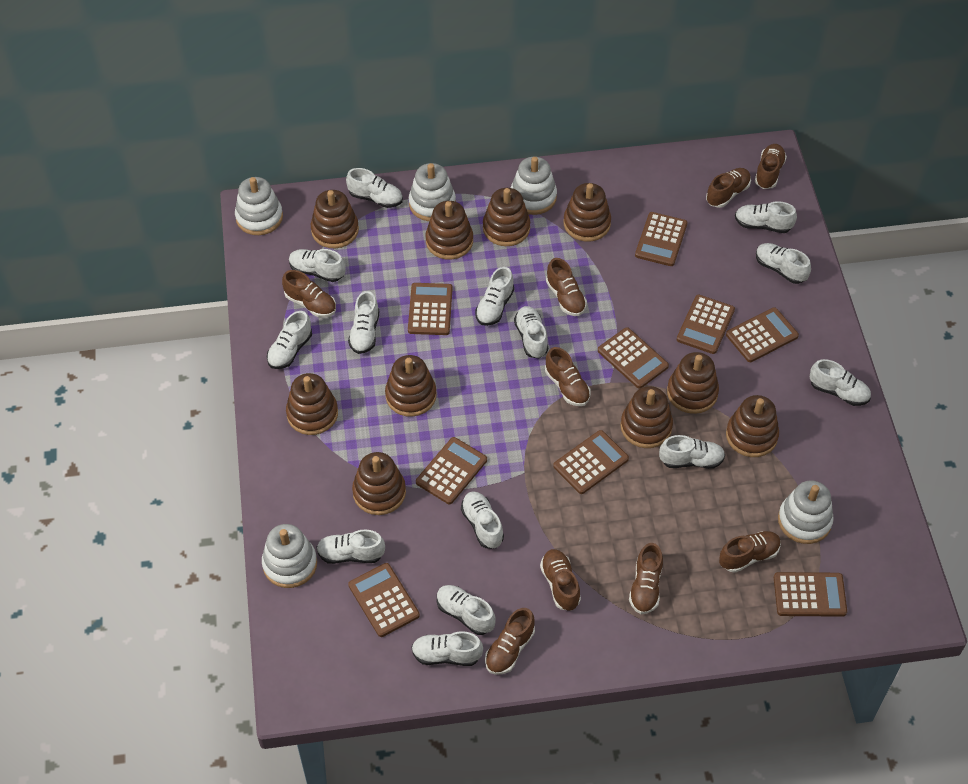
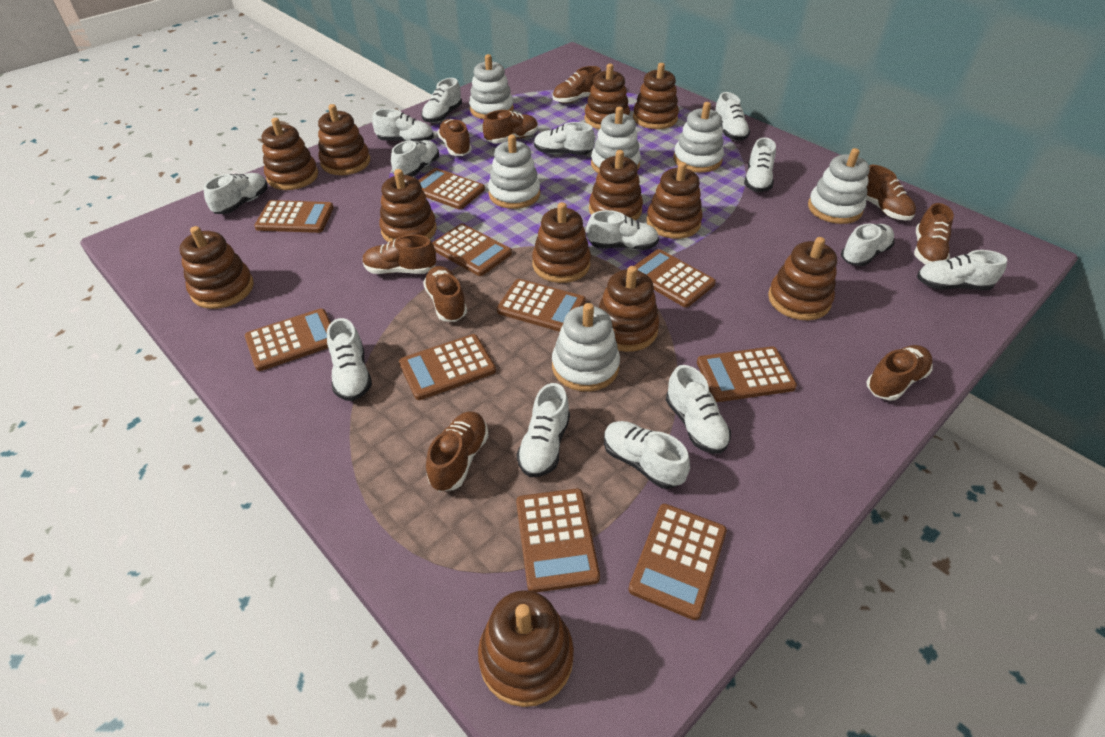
brown calculator: [348,563,420,637] [408,283,453,335] [416,437,487,504] [553,430,629,494] [598,327,669,389] [635,212,688,266] [677,295,735,354] [726,307,799,362] [774,572,847,617] = 9 -> [245,309,331,371] [254,200,334,233] [399,334,496,400] [419,168,485,209] [432,224,512,276] [497,279,586,332] [516,489,600,593] [629,504,727,620] [634,249,716,307] [697,346,797,402] = 10
brown stacking toy: [286,373,338,435] [311,190,359,248] [352,452,406,515] [385,355,436,417] [426,201,473,260] [483,188,530,246] [564,183,611,242] [620,386,673,448] [667,352,719,414] [726,395,779,457] = 10 -> [179,226,254,309] [262,118,318,190] [318,104,370,175] [379,169,437,242] [478,590,574,707] [532,202,591,283] [584,64,630,129] [589,150,643,221] [598,266,659,352] [633,63,679,129] [646,162,703,239] [768,237,837,320] = 12
white stacking toy: [235,177,283,235] [262,524,317,588] [409,163,456,221] [511,157,557,215] [778,480,834,544] = 5 -> [469,54,514,119] [488,135,540,209] [552,303,620,392] [591,107,641,173] [673,102,724,173] [808,148,870,224] = 6

